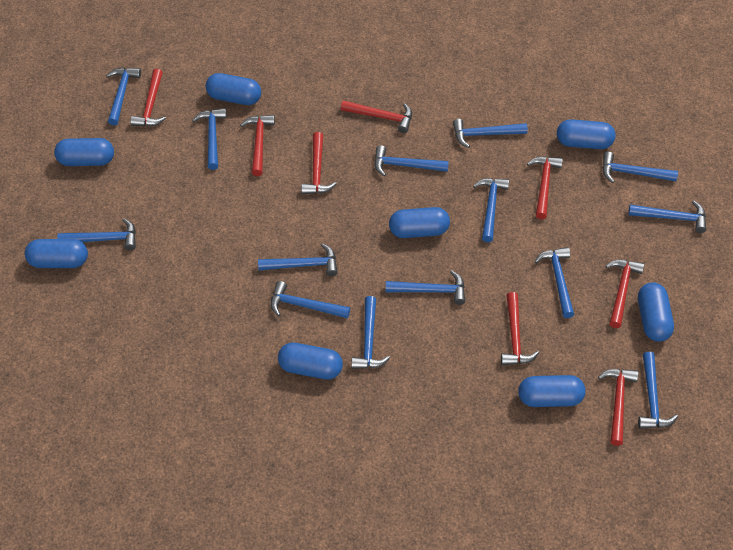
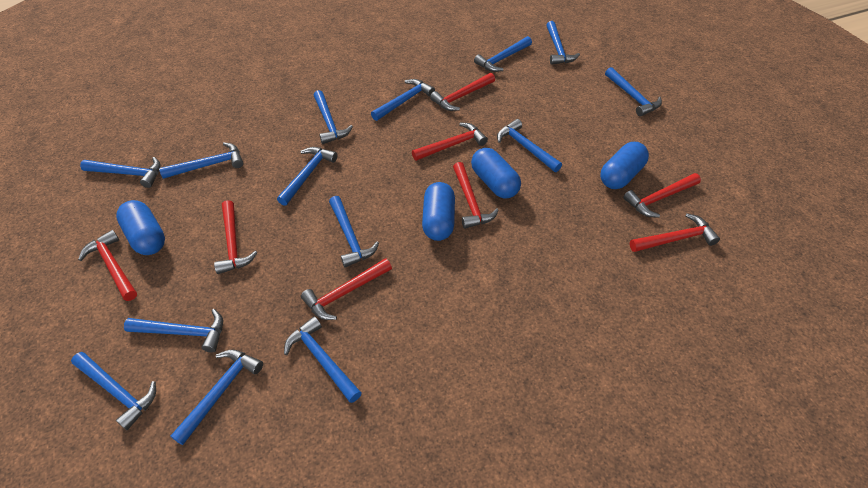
blue capsule: [25,239,88,268] [54,138,114,166] [206,73,261,105] [278,343,343,380] [389,207,450,238] [518,375,586,407] [557,119,616,149] [638,282,674,342] = 8 -> [116,200,165,255] [422,182,455,241] [471,148,521,199] [600,142,649,189] = 4

